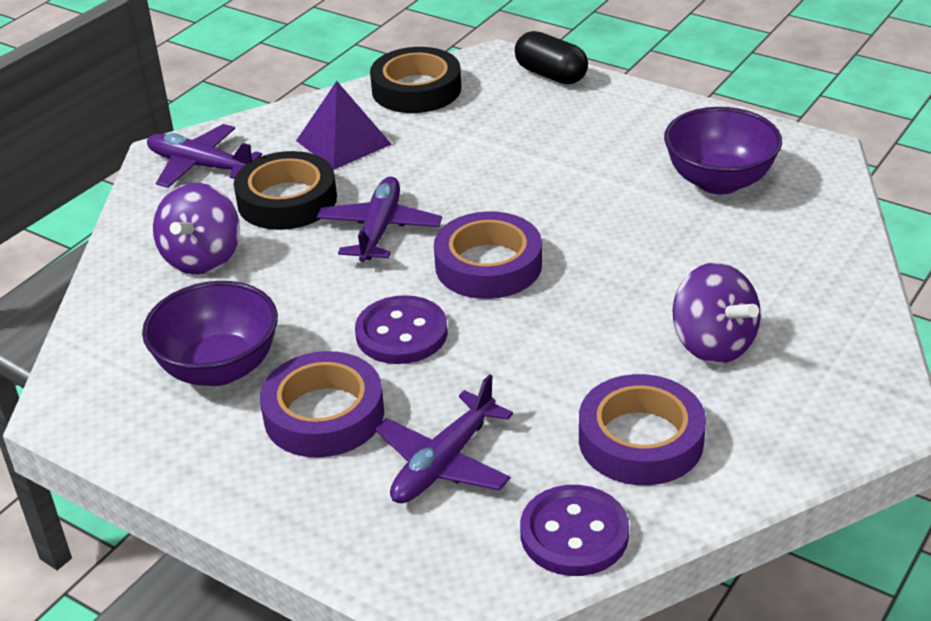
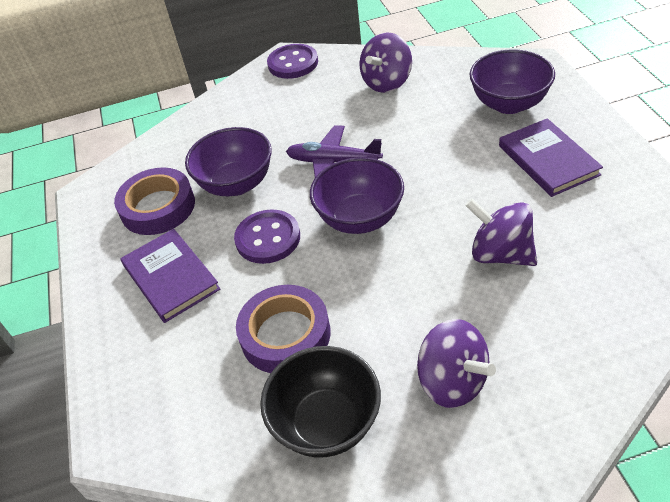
black bowl: none = 0 -> [260,346,381,457] = 1
black capsule: [515,31,588,84] = 1 -> none = 0
black tape: [234,151,337,230] [370,47,461,113] = 2 -> none = 0
purple book: none = 0 -> [120,229,220,323] [499,118,603,197] = 2
purple bowl: [142,281,278,386] [664,107,782,195] = 2 -> [185,127,272,196] [310,157,404,234] [469,49,555,114] = 3
purple plane: [147,124,262,188] [317,177,442,262] [375,374,513,503] = 3 -> [286,125,383,177] = 1
purple pyramid: [296,81,392,170] = 1 -> none = 0
purple spinning top: [153,183,240,275] [673,262,761,364] = 2 -> [359,32,412,93] [417,319,496,408] [465,198,537,266] = 3
purple tape: [260,351,384,458] [434,211,542,299] [579,374,706,485] = 3 -> [114,167,195,235] [236,285,330,373] = 2

